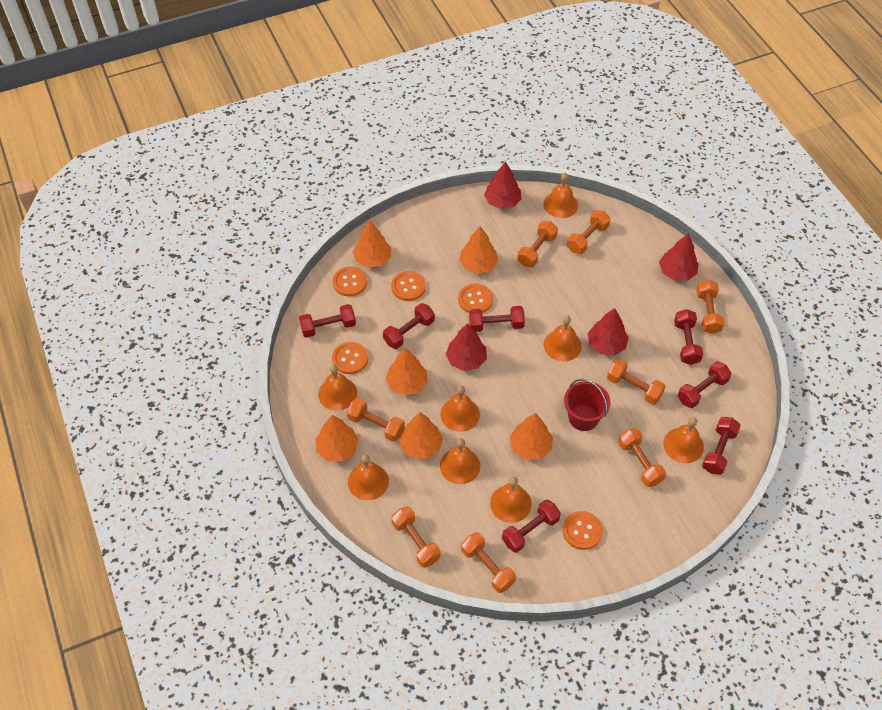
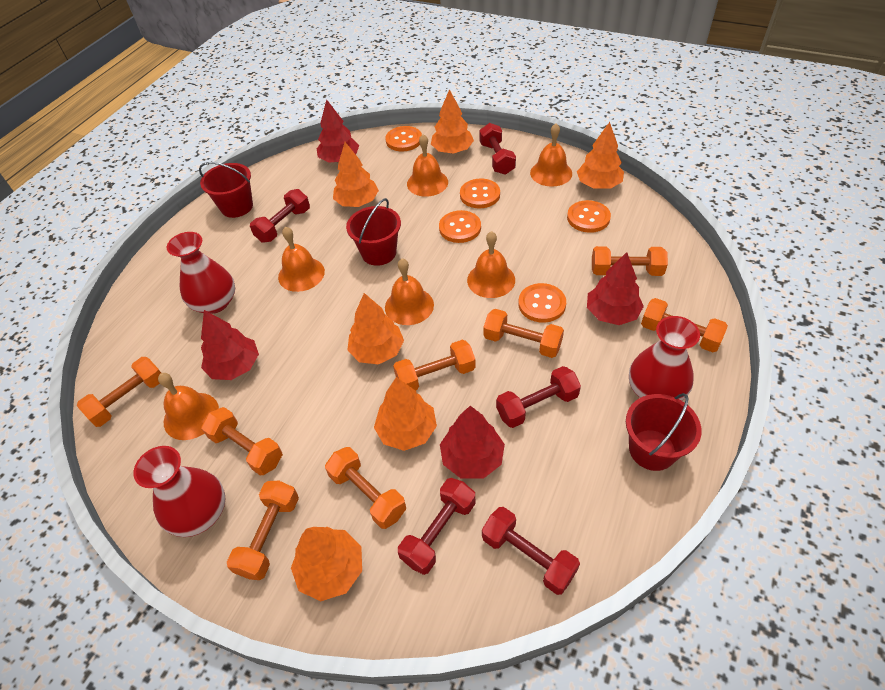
orange bell: [318,364,357,411] [348,454,389,500] [440,386,480,432] [440,438,481,484] [490,477,532,523] [543,173,578,218] [544,315,582,361] [663,417,704,463] = 8 -> [158,373,219,440] [278,227,325,292] [385,258,434,325] [407,134,448,197] [467,231,515,298] [530,124,572,187] = 6
red bucket: [564,379,611,431] = 1 -> [199,162,253,218] [346,198,401,266] [626,393,702,471] = 3
red dumbbell: [299,304,356,338] [383,303,435,349] [469,306,525,332] [502,499,561,553] [674,309,703,365] [678,361,732,408] [702,417,741,475] = 7 -> [250,189,310,243] [398,478,475,575] [479,123,516,175] [482,507,580,595] [496,366,581,428] = 5
red vase: none = 0 -> [133,446,225,537] [167,232,235,314] [629,316,700,401] = 3

